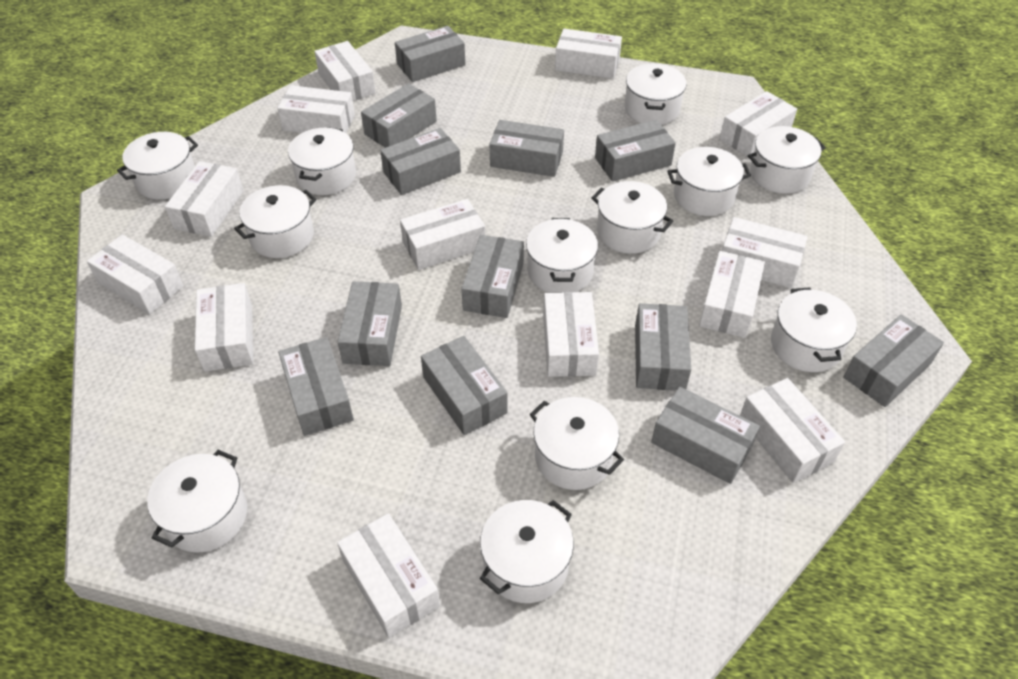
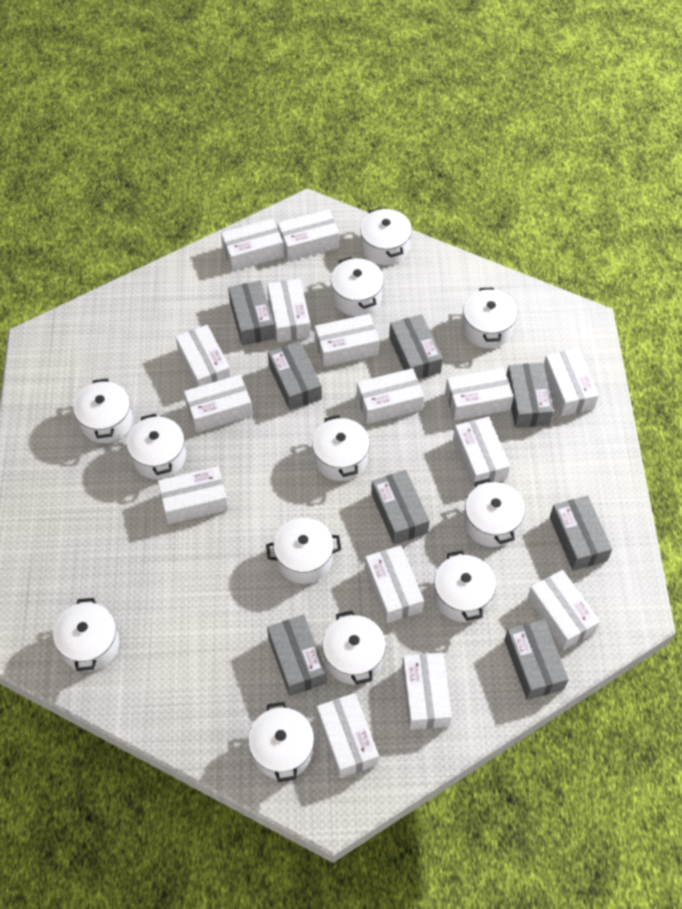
grey box: [278,337,354,436] [338,281,402,366] [361,83,437,148] [380,128,461,195] [395,26,465,82] [421,336,507,435] [461,235,524,318] [490,120,564,177] [595,120,676,182] [635,303,691,391] [651,387,760,484] [843,314,944,407] = 12 -> [228,281,275,346] [267,614,327,696] [268,341,322,410] [371,470,430,545] [389,314,443,379] [504,619,569,700] [506,363,554,428] [550,496,612,571] = 8
white box: [87,234,184,314] [165,161,244,237] [195,283,254,372] [277,85,355,133] [314,41,376,101] [337,513,440,638] [400,199,485,270] [543,292,599,377] [555,29,622,79] [699,251,765,338] [720,91,797,158] [722,217,808,288] [740,378,845,483] = 13 -> [158,467,229,524] [176,325,231,387] [184,374,253,433] [221,218,284,271] [267,279,311,342] [277,209,339,261] [315,314,379,367] [317,693,379,778] [357,368,424,424] [365,545,424,623] [402,653,452,730] [445,368,514,421] [453,417,510,488] [527,570,600,650] [544,348,599,416] = 15

